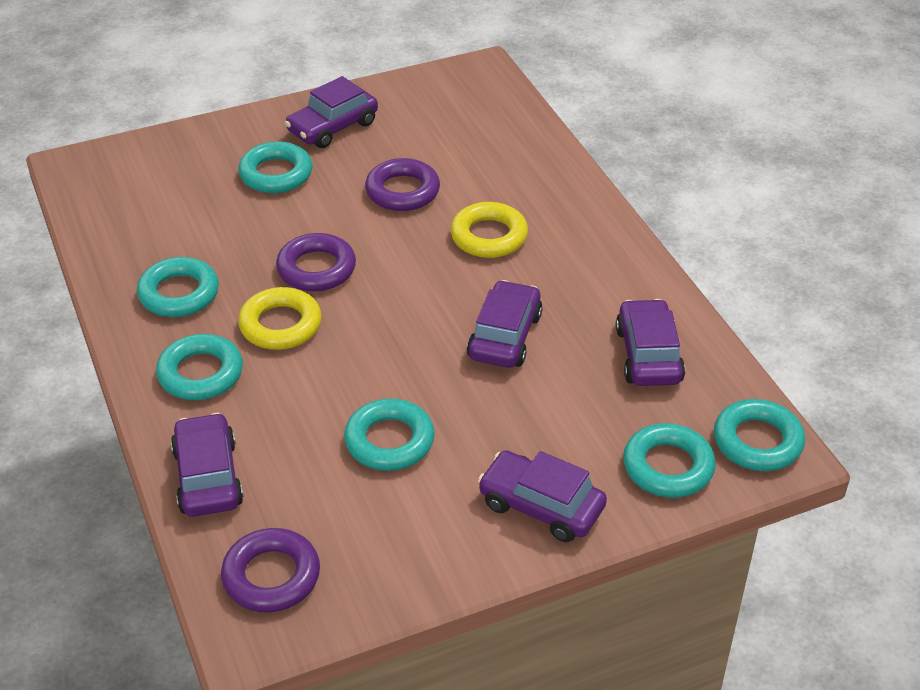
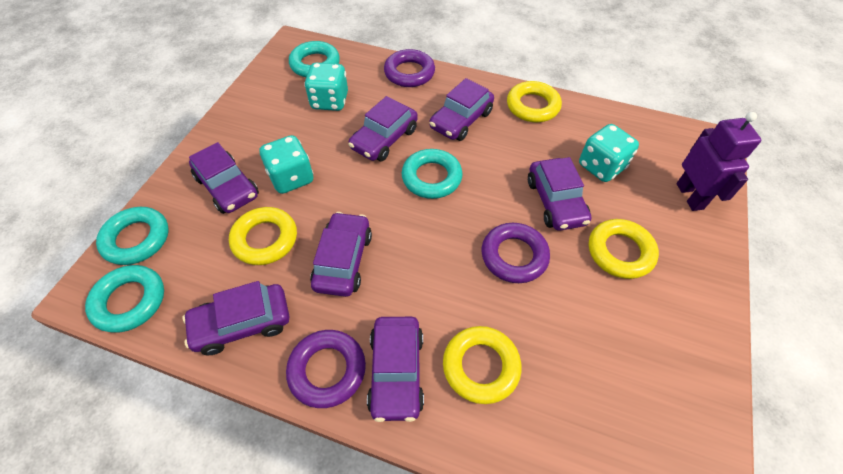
purple car: [171,413,243,517] [285,76,378,148] [467,280,543,368] [478,450,607,542] [616,299,685,386] = 5 -> [182,281,289,355] [189,142,259,214] [310,212,372,297] [348,96,418,161] [367,317,424,422] [429,78,494,141] [528,157,591,231] = 7
purple robot: none = 0 -> [676,112,761,211] = 1
turquoise dice: none = 0 -> [260,135,313,194] [304,63,348,111] [579,124,639,182] = 3
turquoise ring: [137,257,219,317] [156,334,243,400] [238,141,312,193] [344,398,435,471] [623,423,716,498] [714,399,805,471] = 6 -> [85,265,164,333] [96,207,169,265] [289,41,340,77] [402,149,463,199] = 4
yellow ring: [238,287,322,350] [451,202,528,258] = 2 -> [229,207,297,265] [443,326,522,404] [507,81,562,122] [589,219,659,279] = 4

